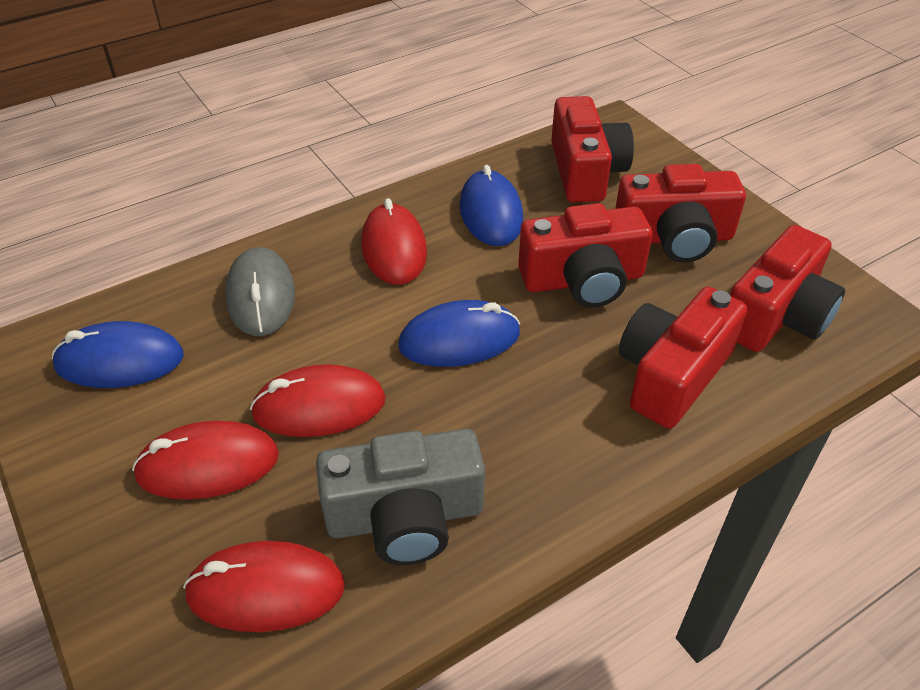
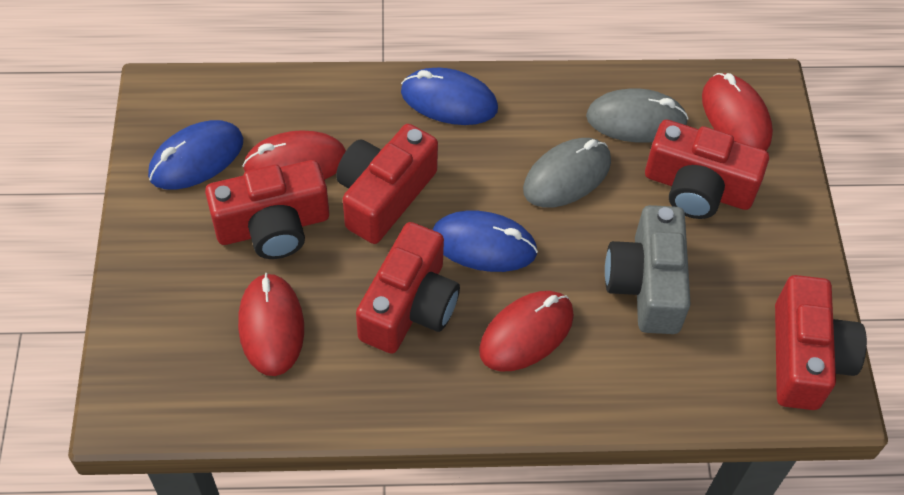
grey mouse: [225,247,295,336] = 1 -> [523,138,611,207] [586,88,689,143] = 2

